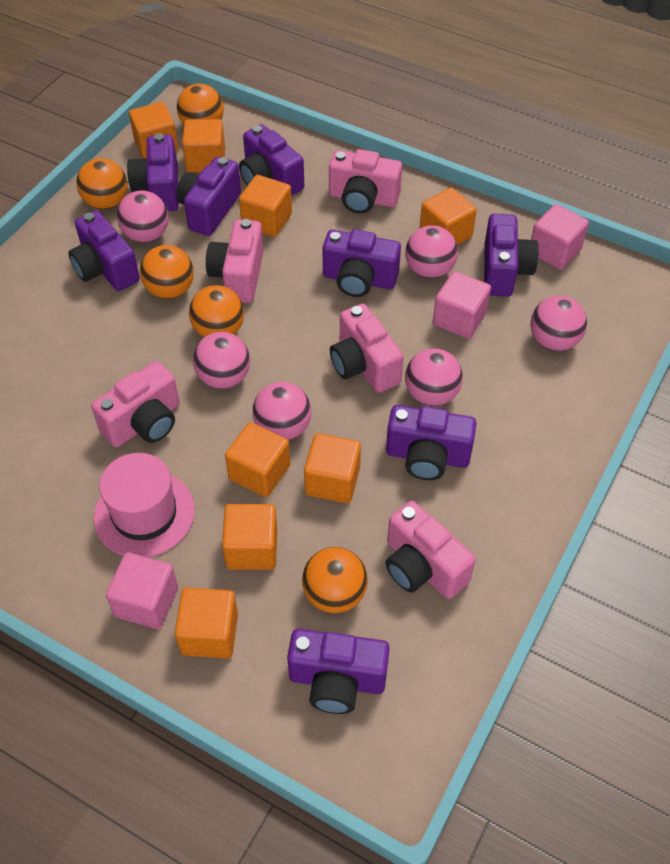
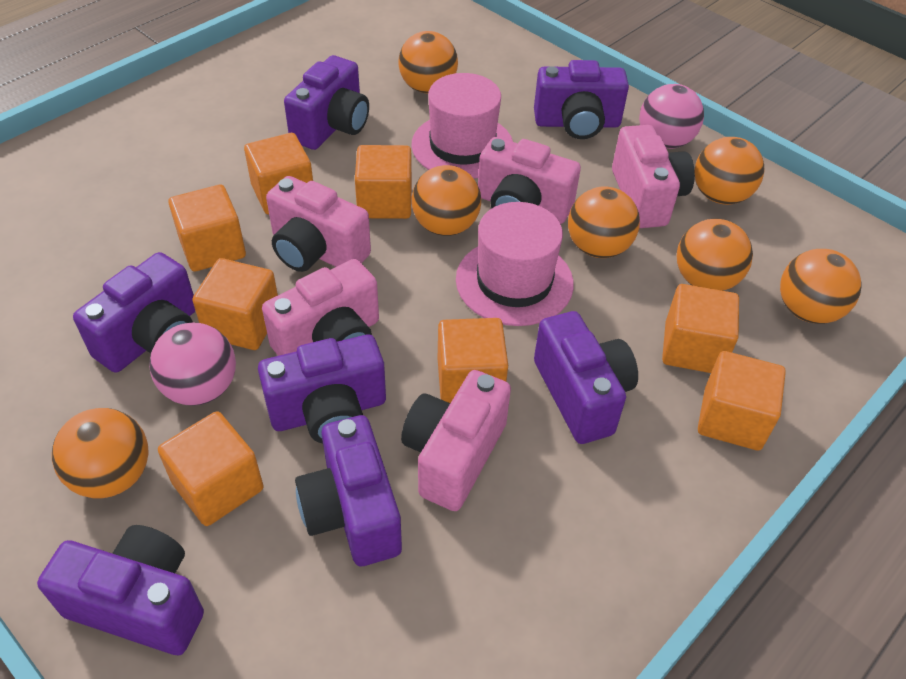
orange ball: [76,158,127,209] [140,245,194,299] [177,83,224,125] [189,285,244,337] [302,547,368,613] = 5 -> [52,408,149,498] [399,31,458,93] [412,165,481,236] [568,187,640,258] [677,219,753,291] [694,137,764,205] [780,249,862,324] = 7
pink ball: [117,191,169,243] [193,332,250,389] [253,382,311,440] [405,225,458,279] [405,348,463,406] [530,296,587,351] = 6 -> [149,323,236,406] [639,84,704,149] = 2
pink cube: [106,552,178,629] [433,271,491,339] [531,204,589,270] = 3 -> none = 0
pink hat: [94,453,195,557] = 1 -> [411,73,513,178] [456,202,574,326] = 2
purple camera: [68,211,140,291] [127,133,179,211] [176,157,241,236] [239,124,304,196] [287,629,390,714] [322,229,401,297] [386,405,477,480] [484,214,539,297] = 8 -> [37,525,204,655] [73,252,195,373] [258,334,386,443] [284,55,369,150] [295,415,402,566] [534,60,629,139] [534,311,638,444] = 7

